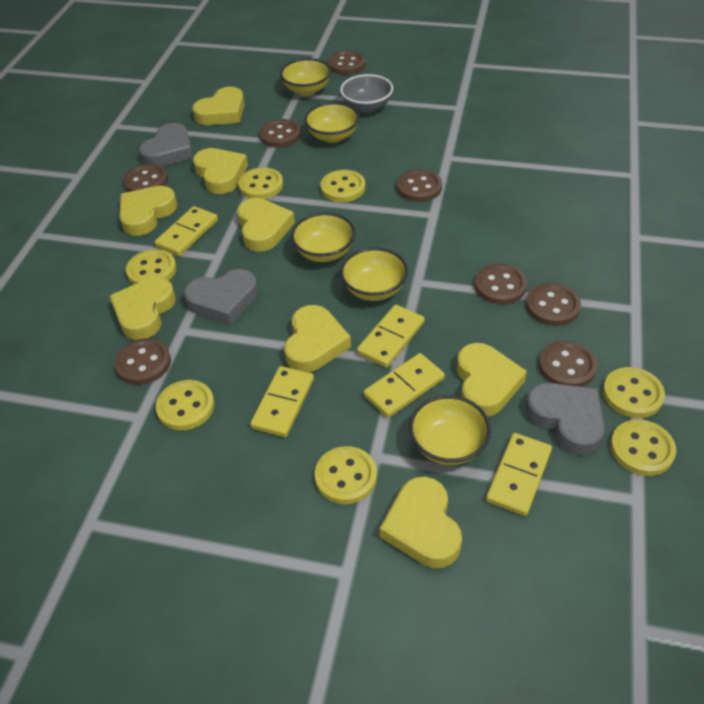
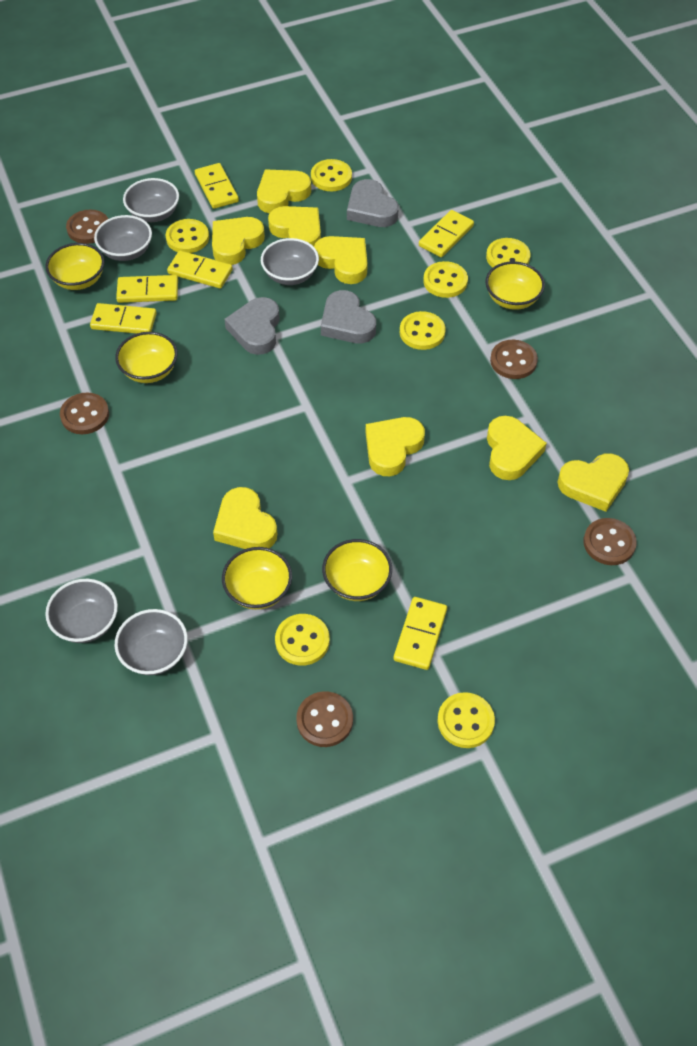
brown button: [114,338,171,385] [123,164,168,192] [259,119,301,148] [328,51,365,75] [397,169,442,202] [475,264,527,305] [526,283,581,326] [539,340,597,387] = 8 -> [60,393,109,434] [66,210,108,244] [296,691,353,747] [490,340,538,379] [583,518,637,565] = 5
grey bowl: [340,74,393,113] = 1 -> [45,579,118,643] [94,215,152,261] [115,609,188,675] [123,178,179,222] [261,238,319,285] = 5
yellow domino: [155,206,218,256] [250,366,314,437] [357,304,425,368] [364,353,445,418] [486,433,552,516] = 5 -> [90,303,157,334] [116,275,178,303] [167,251,233,289] [195,163,239,209] [394,597,447,670] [419,210,474,257] = 6

